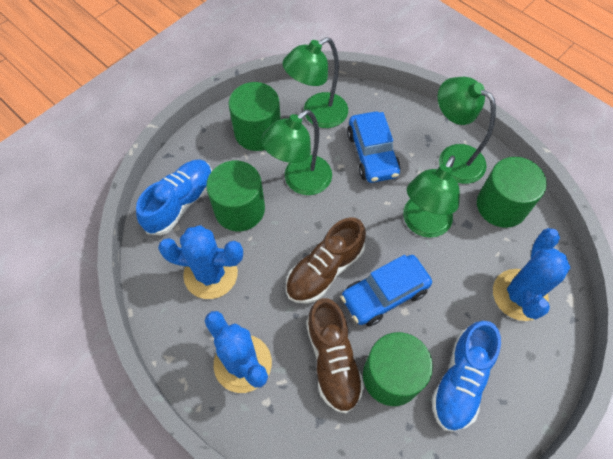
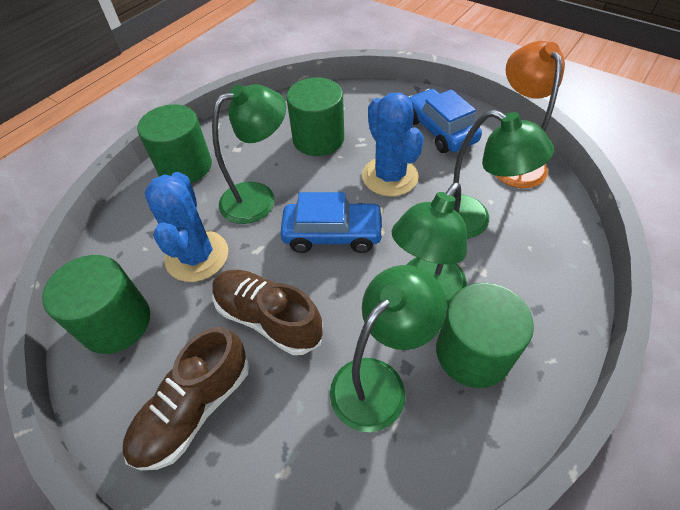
blue cactus: [158,225,243,299] [204,311,272,393] [493,228,571,321] = 3 -> [144,172,228,282] [362,92,424,197] = 2
blue shoe: [136,159,212,236] [432,321,501,432] = 2 -> none = 0
orange lamp: none = 0 -> [495,41,565,188] = 1

